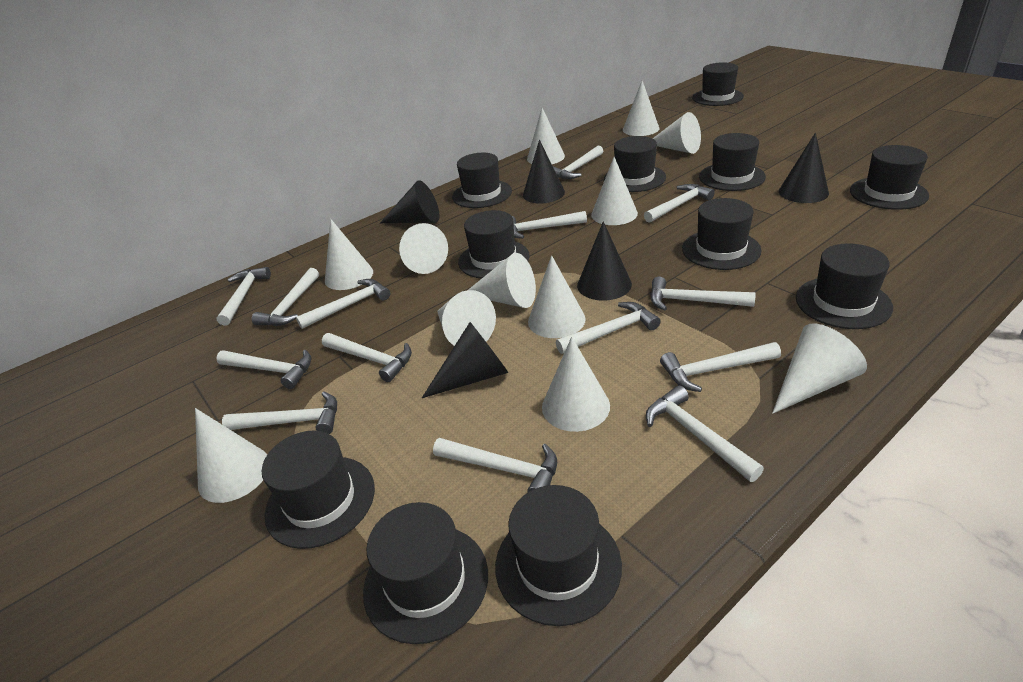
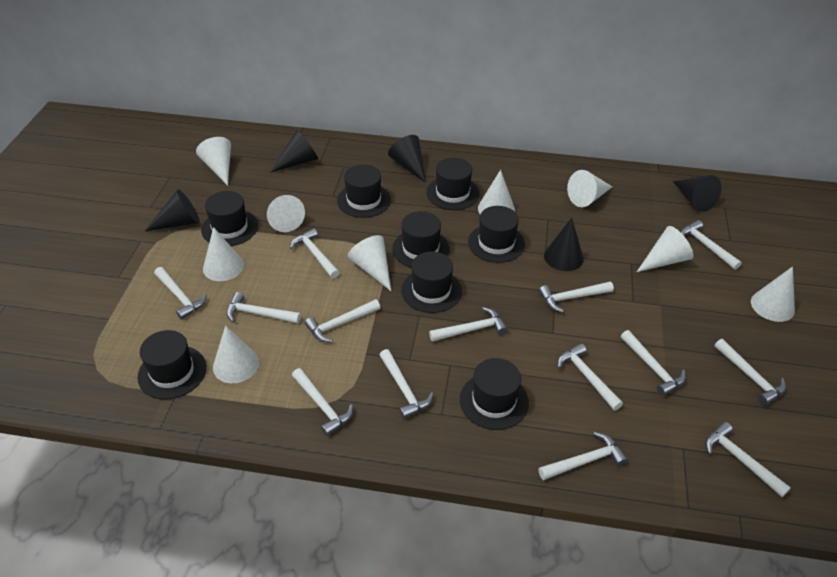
black hat: [262,431,375,549] [363,502,488,644] [452,153,512,208] [458,210,530,279] [495,485,622,626] [604,136,666,192] [682,198,762,270] [692,62,744,106] [699,133,766,191] [796,244,893,329] [850,145,929,210] = 11 -> [137,330,206,400] [201,191,258,246] [337,164,391,218] [392,211,450,268] [401,252,462,313] [426,158,479,210] [460,358,529,430] [468,206,525,263] = 8
white cone: [195,408,267,503] [325,219,373,290] [399,223,448,274] [437,290,496,346] [468,253,536,308] [527,108,565,164] [528,255,586,338] [542,337,610,432] [591,157,638,225] [623,81,660,136] [652,112,701,154] [772,323,867,414] = 12 -> [196,137,231,186] [203,227,244,281] [213,326,259,383] [267,195,305,232] [348,235,391,291] [478,170,515,214] [567,170,612,207] [637,226,693,272] [751,266,795,322] = 9

